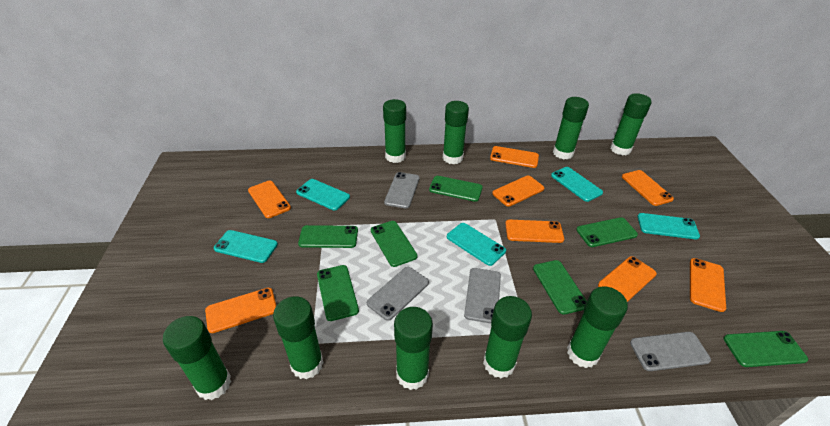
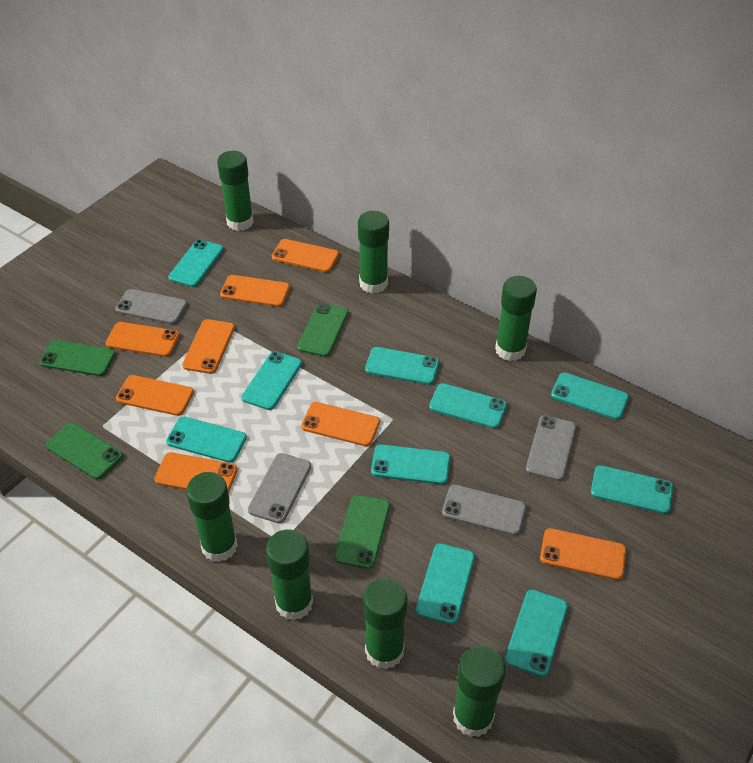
green glue stick: [163,316,231,400] [273,296,324,379] [383,99,406,163] [394,307,433,390] [443,101,469,165] [483,296,532,379] [553,97,589,159] [567,286,628,368] [610,93,651,156] = 9 -> [186,472,238,562] [217,151,254,231] [266,529,313,620] [358,211,389,294] [363,578,407,669] [453,646,506,737] [495,276,537,361] = 7
green phone: [298,225,358,248] [317,265,359,321] [371,221,417,267] [429,176,483,202] [533,260,587,315] [576,217,638,247] [724,331,808,367] = 7 -> [39,340,116,376] [46,423,123,479] [297,303,348,357] [334,495,390,569] = 4
turquoise phone: [214,230,278,263] [296,179,350,211] [447,223,506,266] [551,167,603,202] [638,213,700,239] = 5 -> [166,416,247,463] [168,239,224,287] [242,351,302,410] [365,347,439,385] [371,444,450,484] [416,543,475,624] [429,383,507,429] [505,589,568,677] [551,372,629,420] [591,465,673,514] = 10

